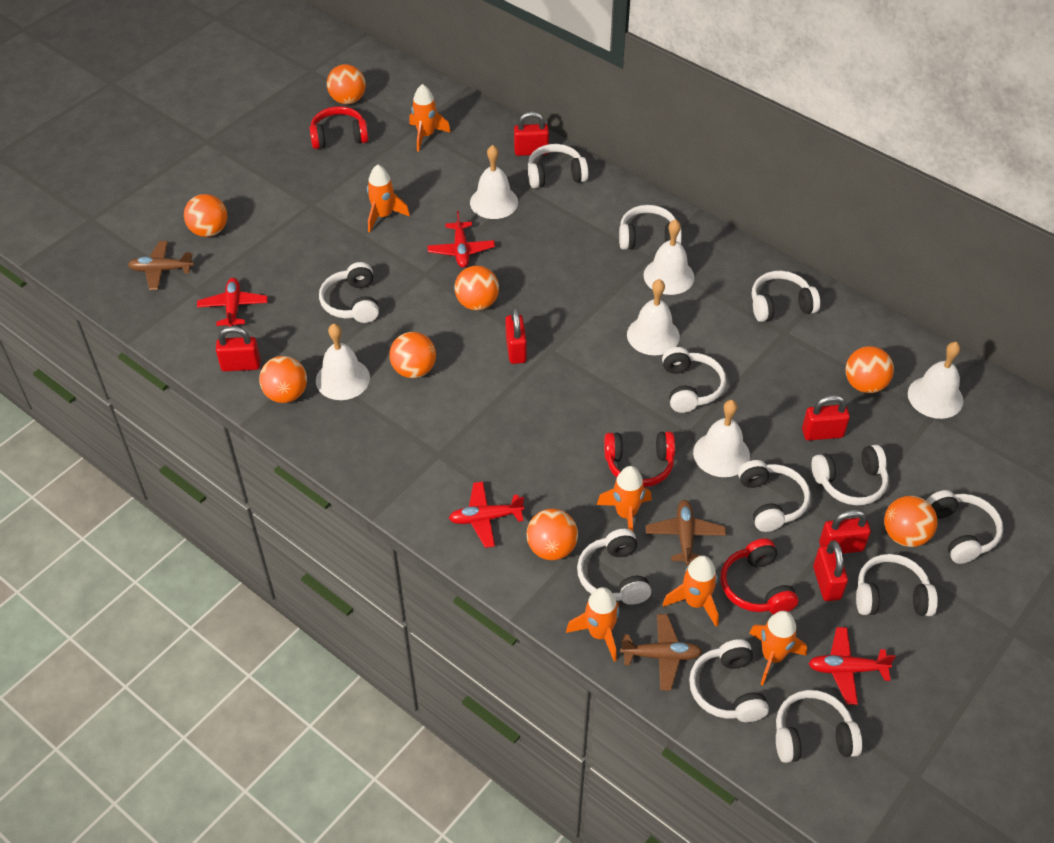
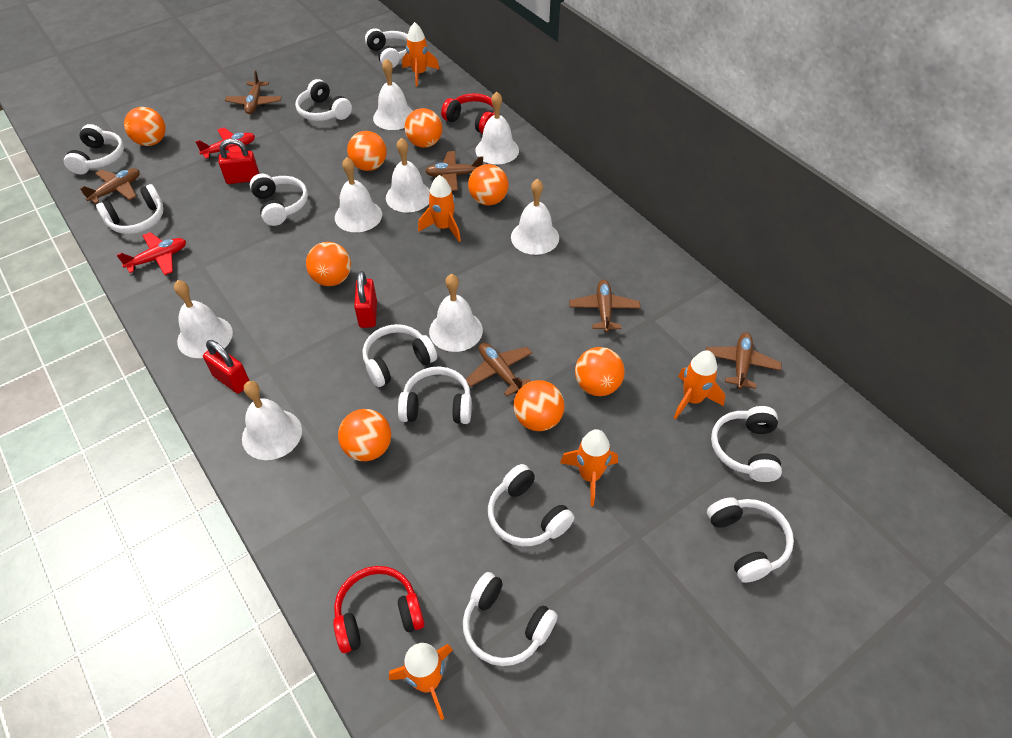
brown plane: [128,241,194,290] [620,614,703,691] [646,500,726,565] = 3 -> [80,168,139,204] [225,70,282,114] [425,151,483,191] [466,343,532,396] [569,280,641,332] [706,332,782,389] = 6
orange rocket: [367,165,410,232] [409,84,451,152] [566,587,619,662] [597,466,652,531] [663,556,719,627] [749,611,807,685] = 6 -> [389,643,452,720] [402,22,439,87] [418,175,461,242] [560,429,618,506] [674,350,725,419] = 5
red headphones: [309,106,368,149] [604,431,675,487] [720,538,798,614] = 3 -> [333,566,424,653] [441,93,494,134] = 2
red padlock: [216,326,261,371] [505,307,527,364] [514,111,549,156] [802,395,850,441] [813,541,848,601] [819,509,871,554] = 6 -> [203,340,250,394] [218,139,259,184] [354,271,377,328] = 3
red plane: [197,278,268,326] [427,211,495,268] [449,482,524,548] [809,627,896,705] = 4 -> [117,232,186,275] [195,128,255,159] = 2
white bell: [316,323,370,400] [470,145,518,219] [627,279,680,355] [643,219,694,295] [693,400,750,477] [908,342,964,419] = 6 -> [174,280,233,358] [242,381,302,460] [335,157,382,232] [373,59,413,130] [386,138,430,213] [429,274,483,352] [475,92,519,164] [511,179,559,255] = 8
white headphones: [319,262,379,323] [528,144,588,188] [577,529,651,605] [619,205,682,250] [662,347,726,413] [689,639,769,722] [738,460,810,532] [752,271,820,322] [776,690,862,763] [812,445,888,505] [856,554,938,616] [926,490,1003,564] = 12 -> [64,124,124,175] [96,184,163,234] [250,174,308,226] [295,79,352,121] [363,324,437,387] [365,28,408,68] [398,366,472,424] [463,572,558,666] [488,464,574,546] [707,497,794,583] [711,406,782,482] = 11

